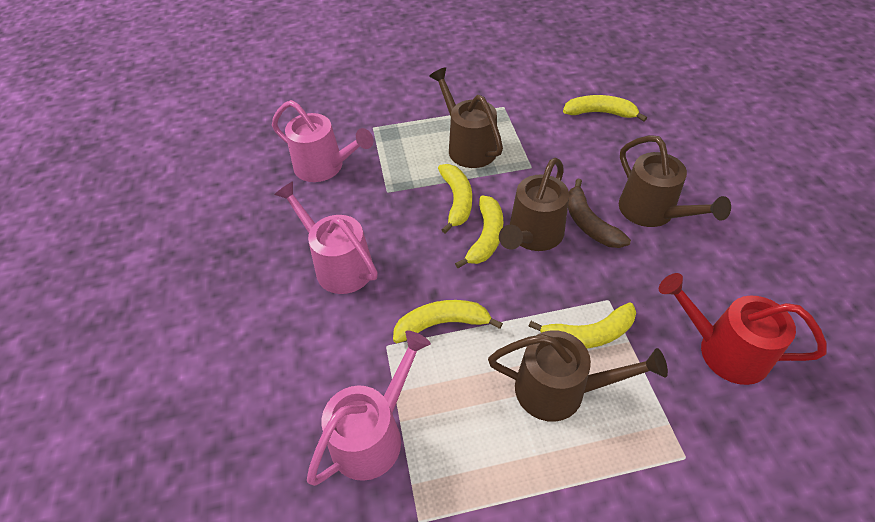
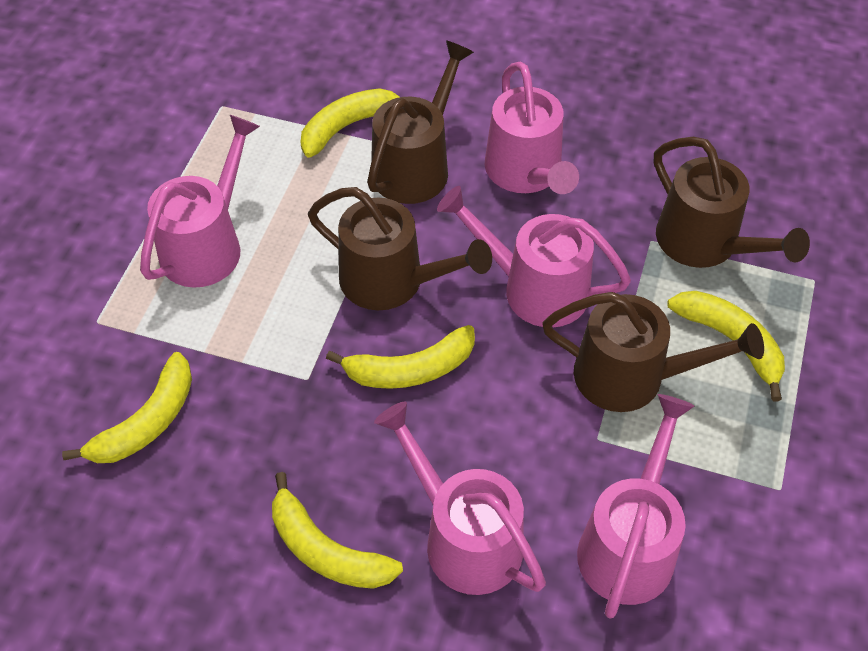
brown banana: [568,179,631,248] = 1 -> none = 0
pink watering can: [272,100,373,182] [274,181,378,294] [307,330,431,486] = 3 -> [140,115,260,288] [374,402,546,595] [437,186,631,328] [485,62,579,194] [577,394,695,619] = 5
red watering can: [659,273,826,385] = 1 -> none = 0

